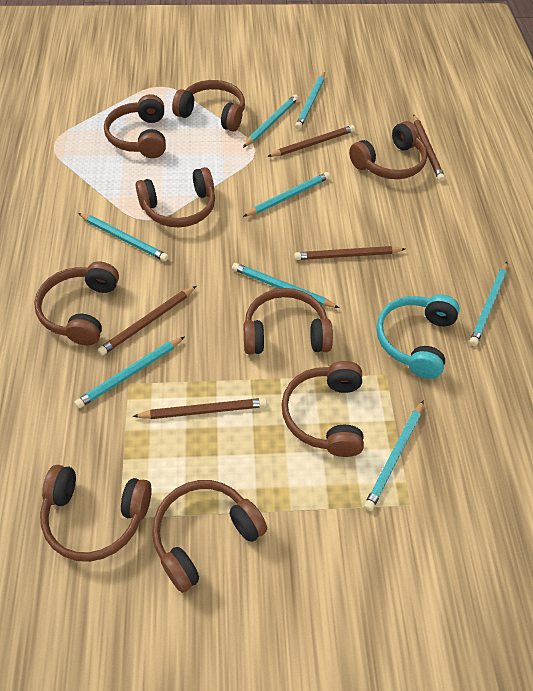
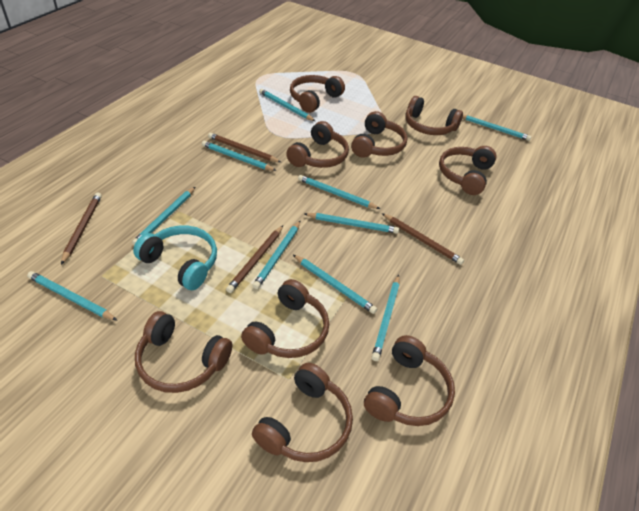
brown pencil: [98,286,196,355] [133,398,267,419] [267,125,355,157] [294,246,405,260] [413,114,445,181] = 5 -> [61,193,102,265] [208,133,281,162] [226,226,283,293] [382,213,464,265] = 4
turquoise pencil: [75,336,185,408] [78,213,169,261] [232,263,339,308] [243,94,298,148] [243,172,330,217] [295,72,325,129] [364,400,424,511] [469,262,508,346] = 8 -> [27,271,117,320] [132,187,195,245] [202,141,277,171] [252,221,300,289] [259,89,315,121] [293,255,377,314] [298,175,380,209] [305,213,399,234] [372,275,400,361] [462,115,532,141] = 10

